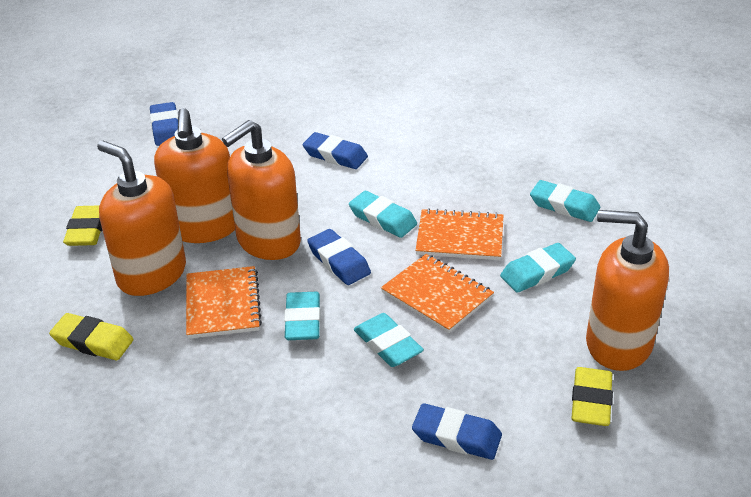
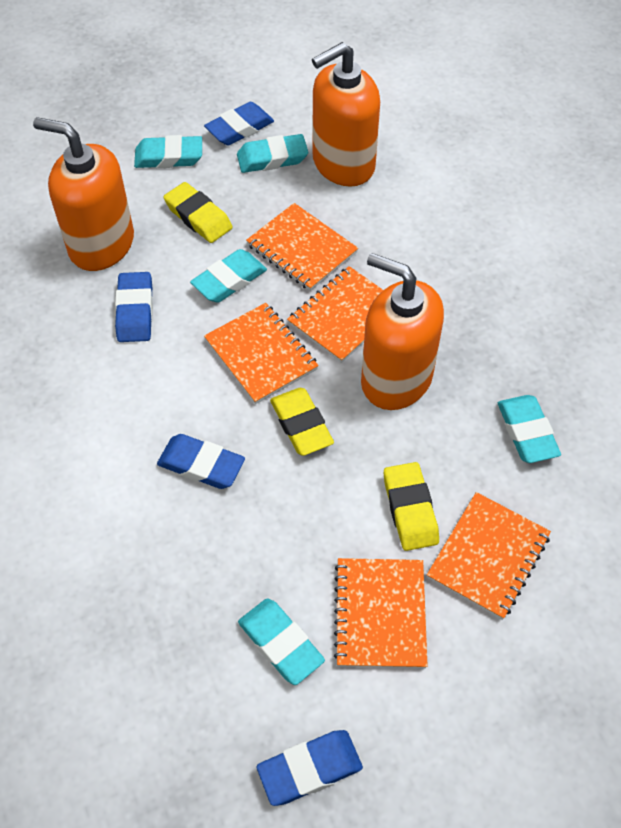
orange notebook: [186,266,262,339] [381,254,494,333] [415,208,504,260] = 3 -> [204,303,319,404] [246,203,358,291] [287,266,383,363] [334,558,428,668] [427,492,551,620] = 5
orange soap dispenser: [97,141,186,296] [154,108,235,243] [222,120,301,260] [586,210,669,371] = 4 -> [33,117,134,271] [312,42,380,187] [361,253,444,410] = 3

